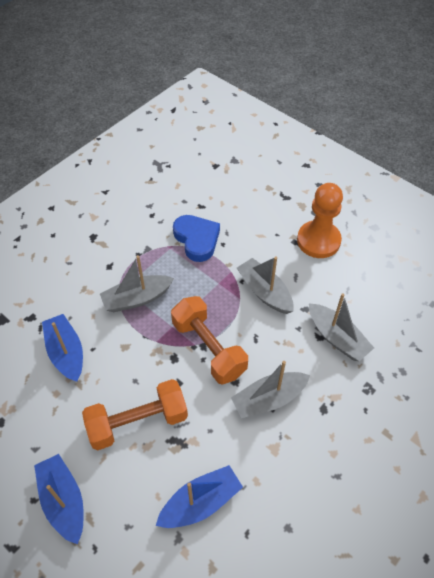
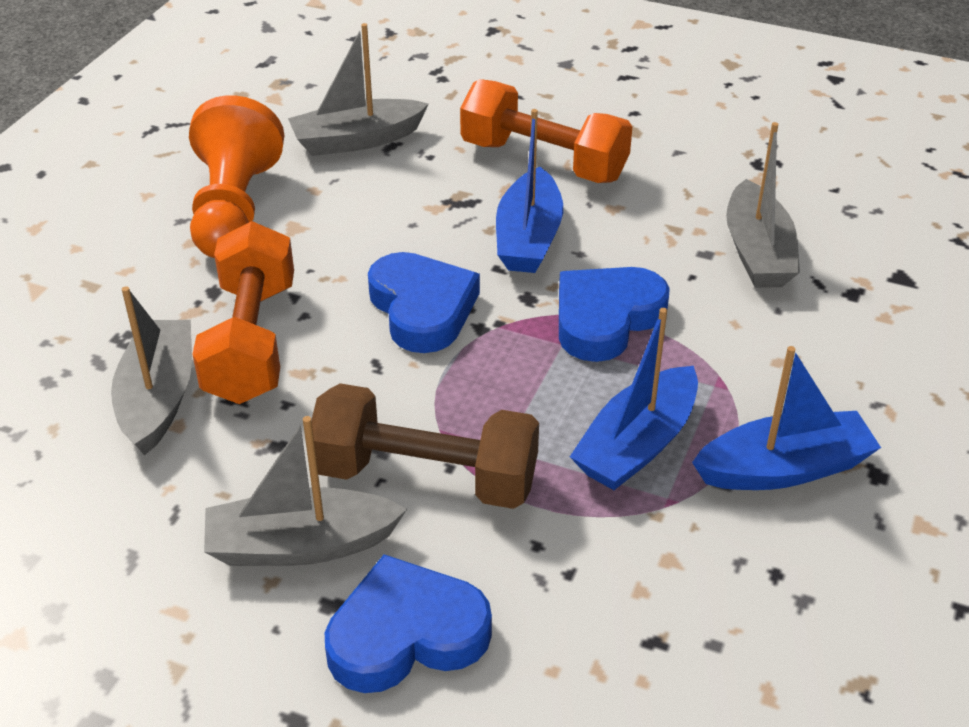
blue heart: [173,215,220,262] = 1 -> [325,554,492,693] [368,252,480,353] [559,267,670,362] = 3
brown dumbbell: none = 0 -> [311,383,539,509] = 1

